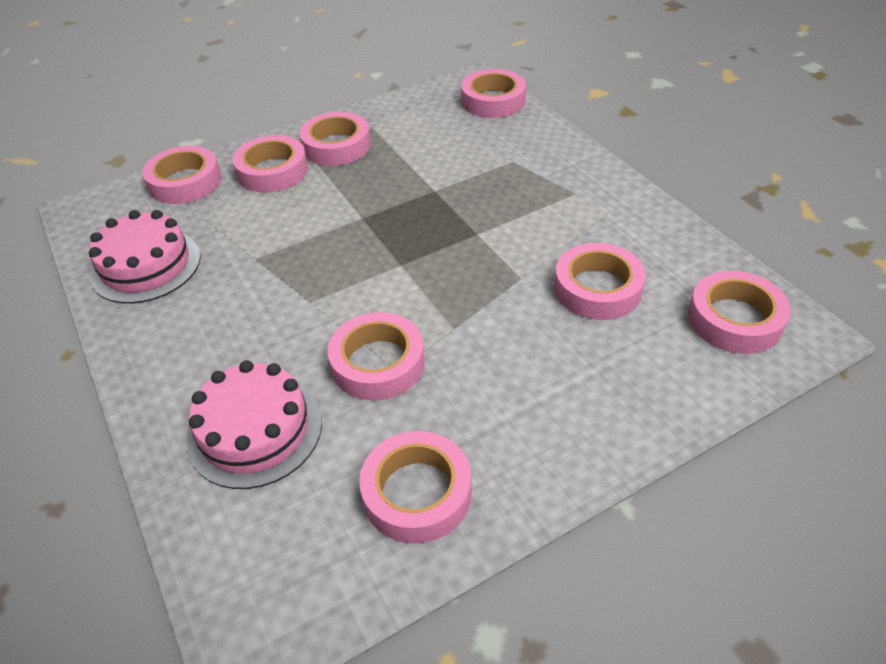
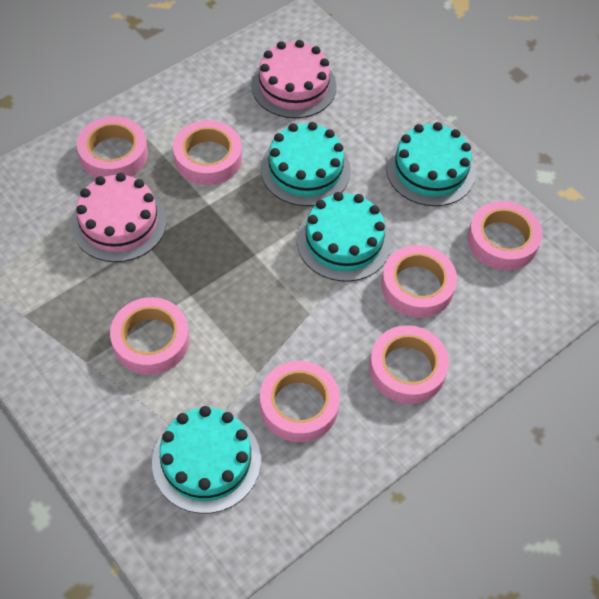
pink tape: [142,146,221,204] [232,135,308,192] [299,112,371,166] [328,312,425,400] [359,431,472,544] [461,69,526,118] [554,243,646,320] [688,271,791,354] = 8 -> [77,116,148,178] [110,297,189,375] [173,120,242,185] [260,361,340,442] [369,325,449,404] [381,245,457,318] [467,201,543,270] = 7
turquoise cake: none = 0 -> [152,406,261,514] [261,122,351,206] [297,192,391,282] [386,122,476,206] = 4

